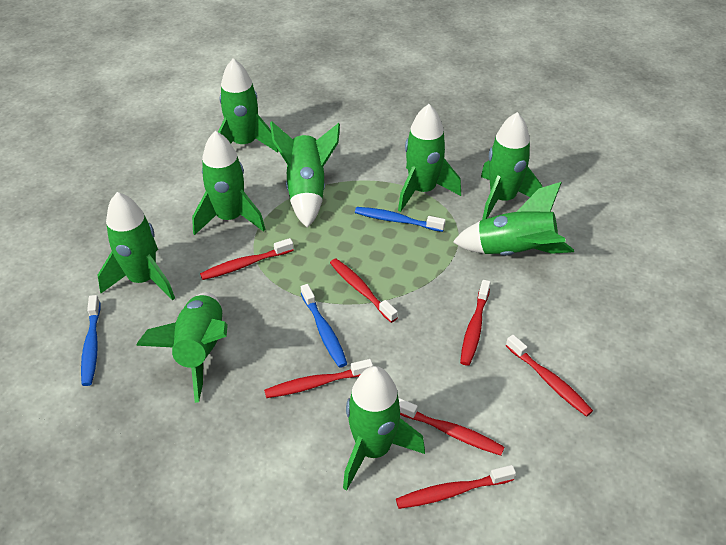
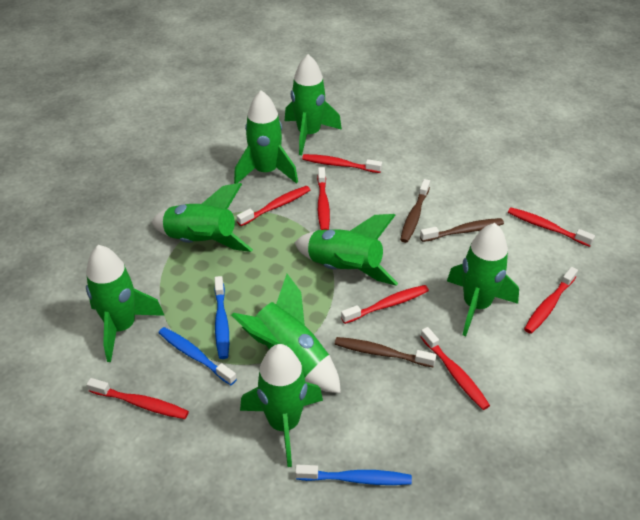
brown toothbrush: none = 0 -> [335,337,436,367] [400,179,430,243] [420,218,504,242] = 3
green rocket: [98,192,175,301] [136,292,228,403] [192,131,265,235] [218,58,279,153] [270,121,340,228] [343,366,425,491] [398,104,461,212] [453,182,574,256] [481,112,542,220] = 9 -> [86,245,165,362] [151,183,253,252] [231,274,341,394] [234,90,298,184] [240,344,323,467] [285,54,342,155] [295,214,398,286] [447,223,519,336] = 8
red toothbrush: [200,238,294,280] [264,359,373,398] [330,259,398,323] [396,465,516,509] [399,398,505,456] [460,280,491,366] [506,335,593,417] = 7 -> [87,378,189,419] [237,186,310,226] [302,154,382,173] [317,167,330,230] [341,285,429,324] [420,327,490,410] [508,207,595,247] [524,267,578,334] = 8

